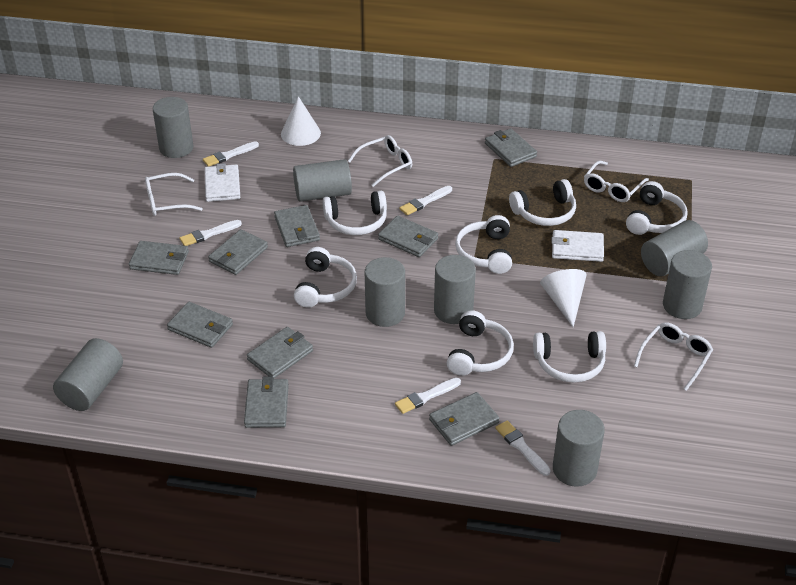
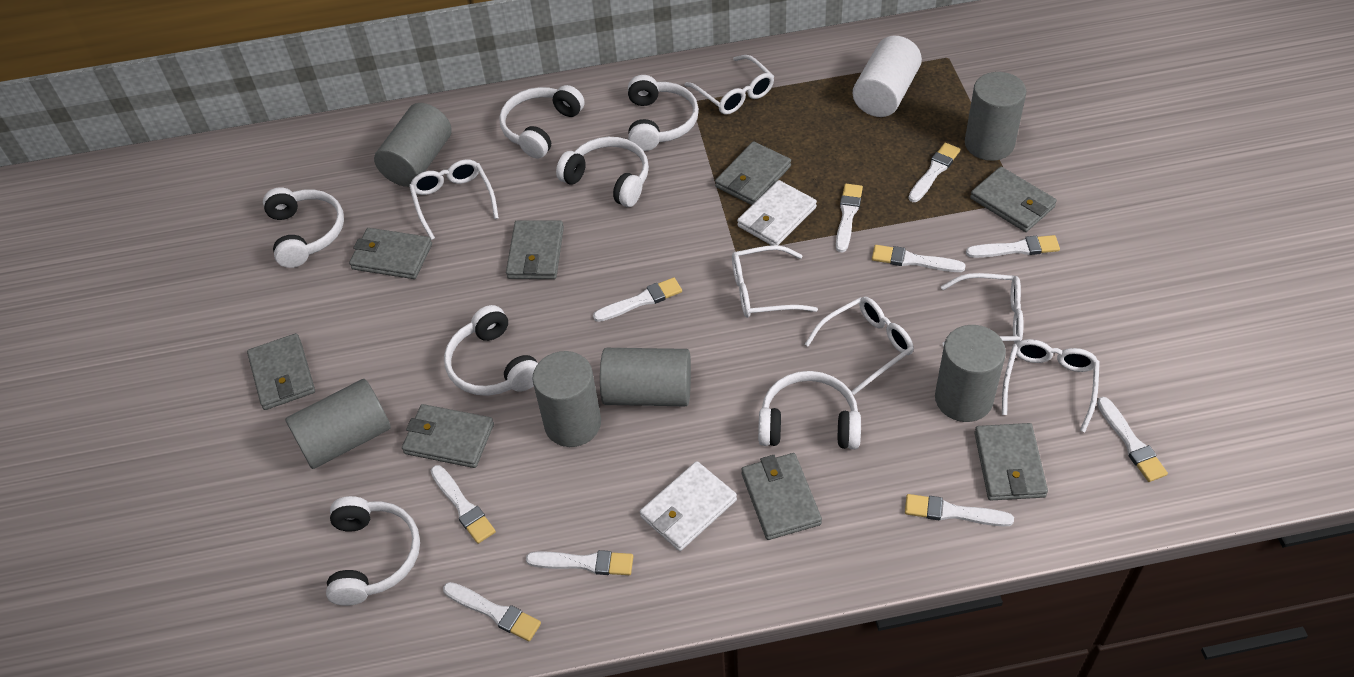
grey cylinder: [53,338,123,411] [153,97,193,158] [293,159,352,202] [365,257,405,327] [434,255,476,324] [553,410,605,487] [641,220,708,276] [663,250,712,319] = 8 -> [285,379,391,469] [374,103,452,187] [532,351,601,447] [600,348,691,406] [935,325,1006,422] [965,72,1026,161] = 6
grey wallet: [129,241,189,275] [167,302,233,348] [208,229,268,275] [244,377,289,428] [247,327,313,378] [274,205,320,247] [378,215,439,257] [429,392,500,446] [485,128,537,167] = 9 -> [247,333,315,410] [349,228,432,279] [402,404,494,468] [506,220,564,279] [715,141,791,205] [741,453,822,540] [970,167,1057,232] [974,423,1048,500] = 8
white brush: [180,220,242,246] [203,141,259,167] [395,378,461,414] [399,186,452,215] [495,420,551,476] = 5 -> [431,465,496,544] [443,582,541,642] [526,550,633,575] [593,278,682,322] [836,184,863,253] [872,245,966,272] [905,494,1014,527] [908,143,960,202] [966,235,1060,258] [1097,397,1168,482] = 10
white cone: [281,96,321,146] [540,269,587,327] = 2 -> none = 0
white cylinder: none = 0 -> [853,36,922,117] = 1
white glasses: [145,173,203,216] [348,135,412,187] [584,161,649,202] [634,322,713,391] = 4 -> [409,159,499,240] [685,55,774,115] [732,245,818,318] [805,297,914,395] [941,273,1024,347] [1002,339,1100,432] = 6

